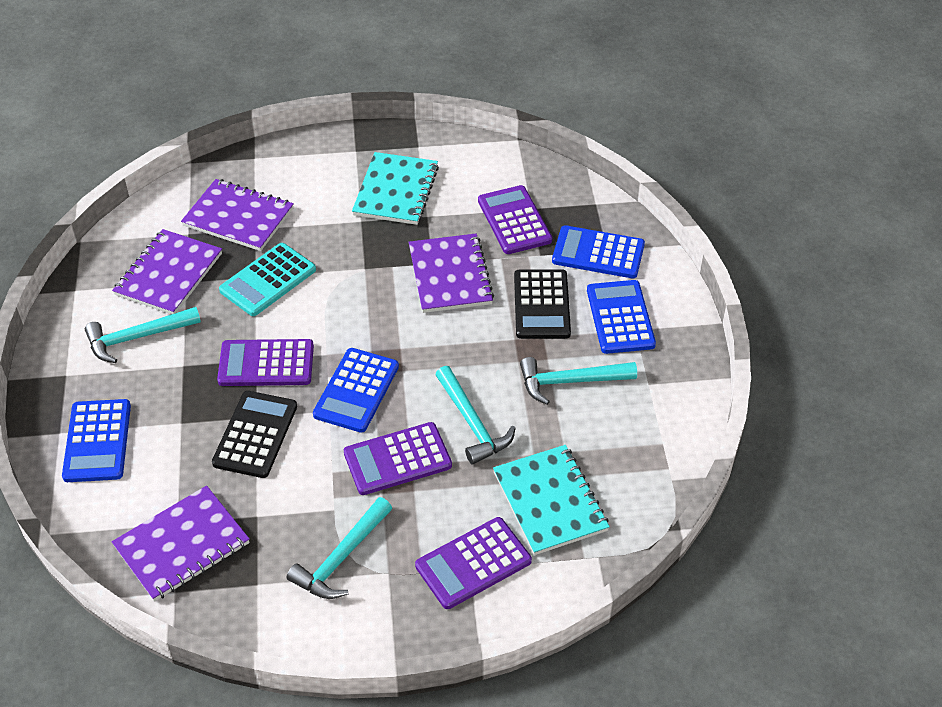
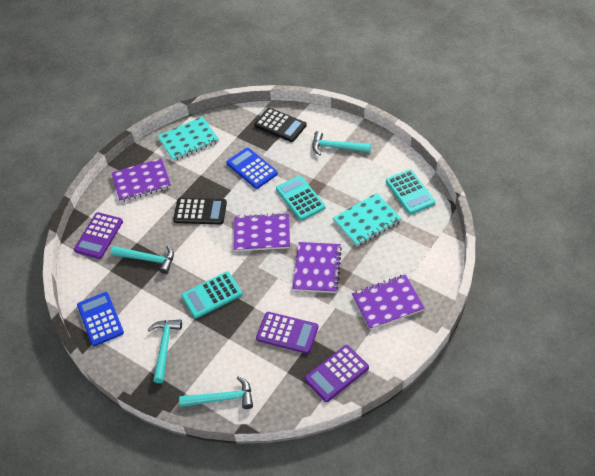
blue calculator: [62,399,131,482] [313,348,399,433] [552,225,645,278] [587,280,656,354] = 4 -> [77,292,124,346] [226,148,278,189] = 2
purple calculator: [217,339,314,386] [344,422,452,495] [415,517,532,609] [478,185,552,254] = 4 -> [74,212,123,259] [256,312,318,354] [305,345,369,402] = 3
turquoise calculator: [219,243,316,316] = 1 -> [181,271,242,319] [276,175,326,221] [386,169,435,215] = 3

